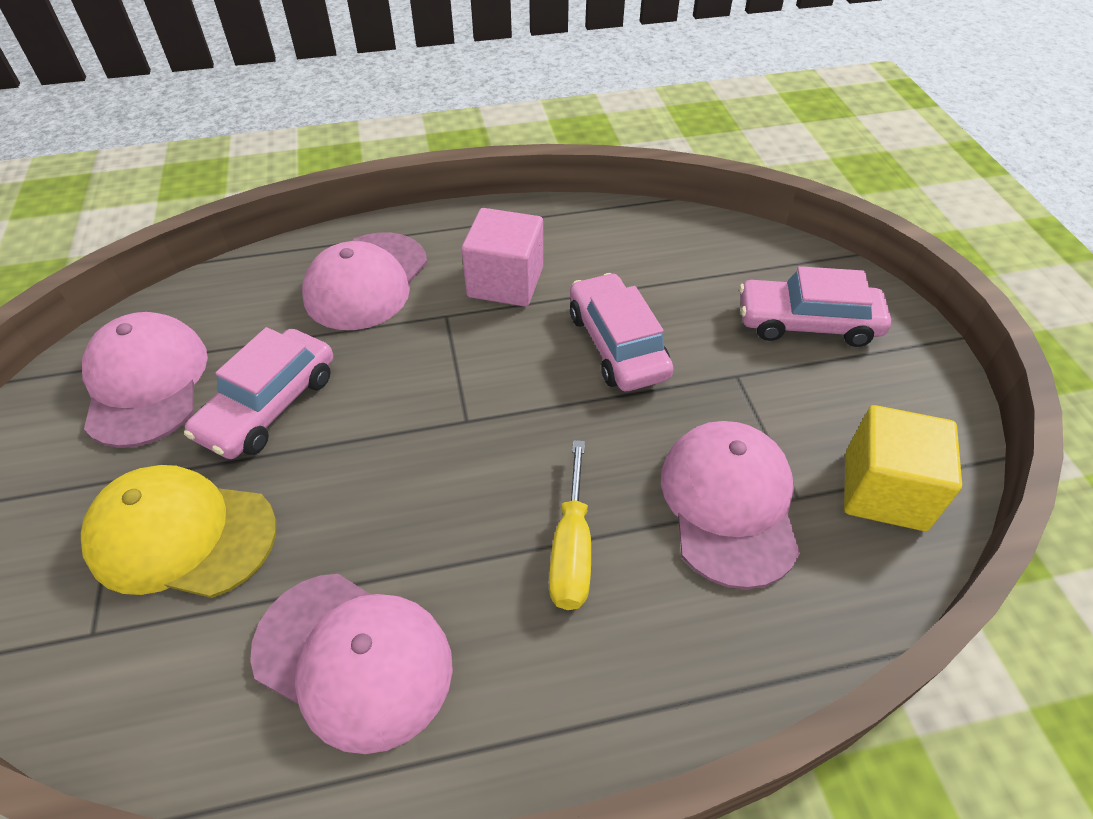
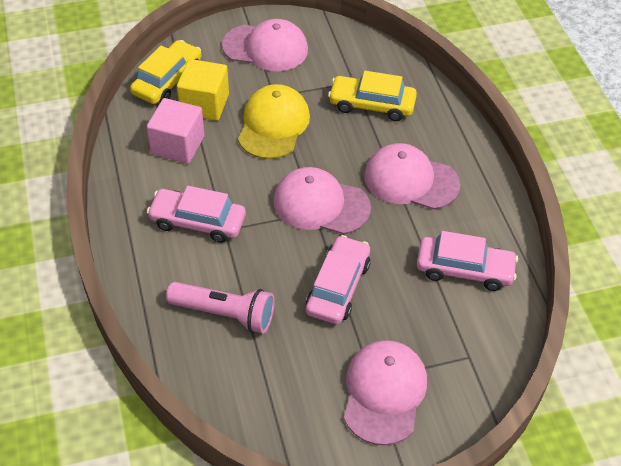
pink flashlight: none = 0 -> [166,282,275,334] = 1
yellow car: none = 0 -> [130,40,202,104] [328,71,417,121] = 2
yellow screwdriver: [549,440,591,610] = 1 -> none = 0

